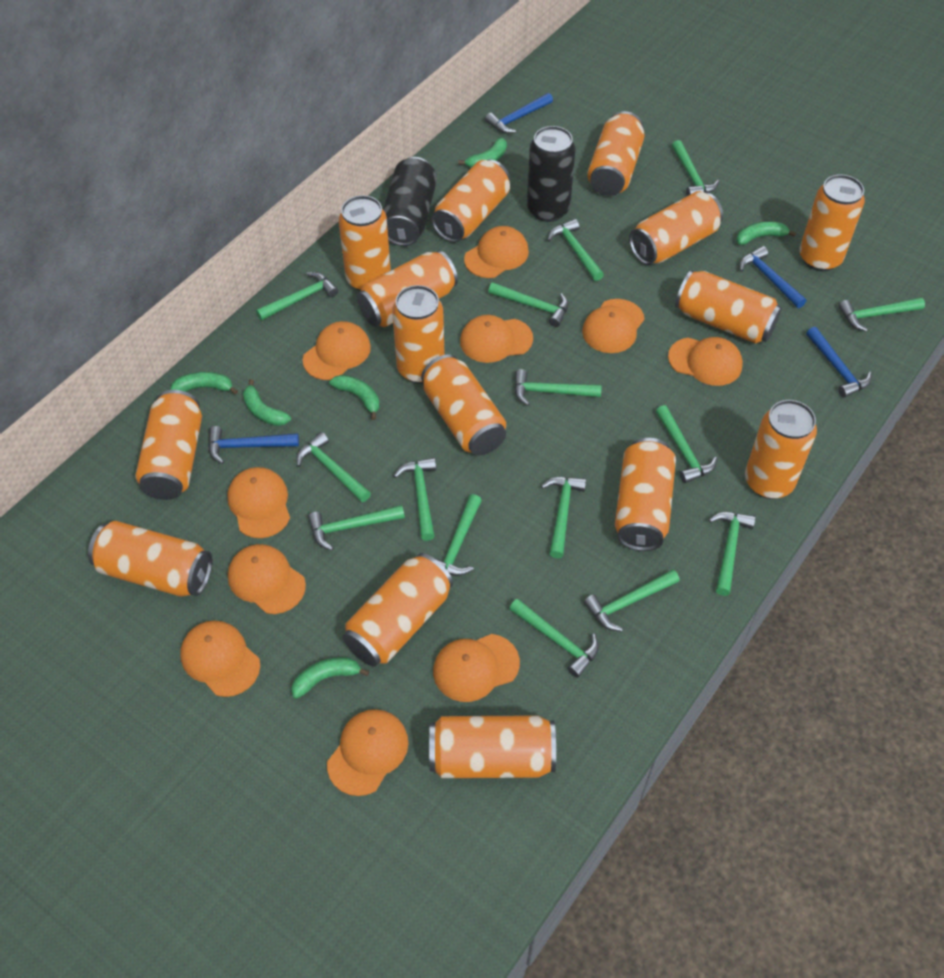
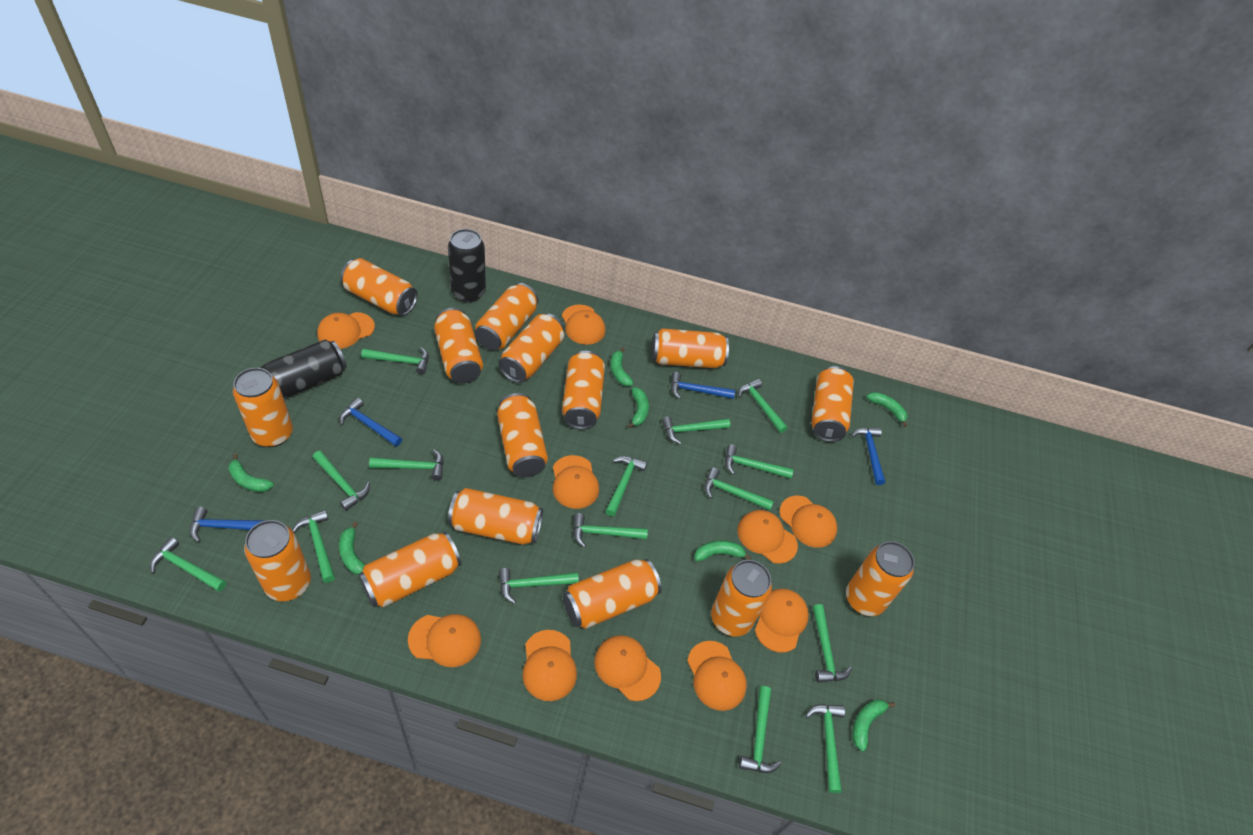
green banana: [170,372,238,395] [243,379,291,426] [291,657,370,699] [329,375,380,420] [458,137,507,168] [736,221,796,245] = 6 -> [228,454,274,492] [339,522,365,575] [610,347,634,386] [628,388,649,429] [694,540,752,561] [852,699,895,752] [866,392,907,427] = 7

